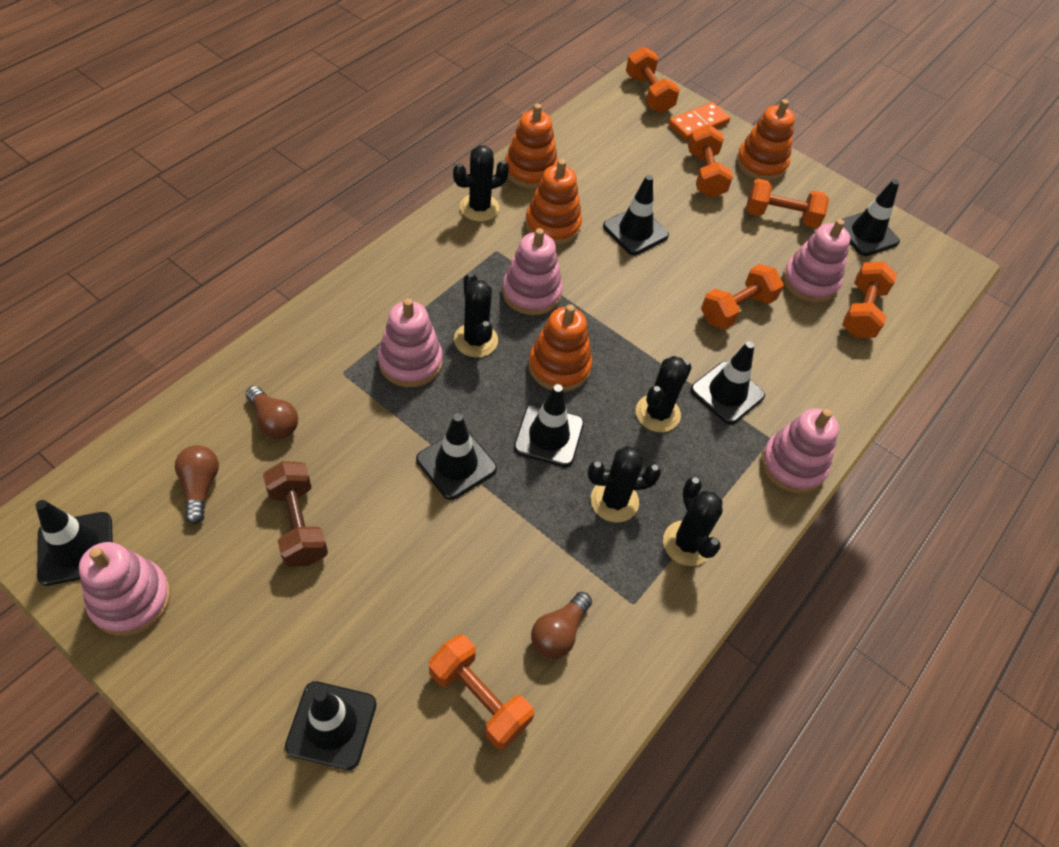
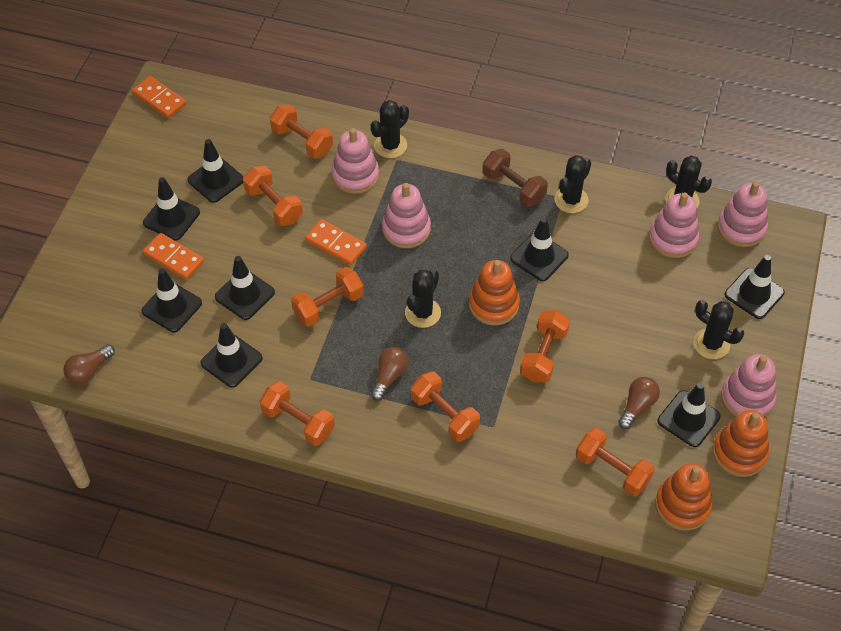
black traffic cone: [36,500,113,586] [285,681,377,770] [416,413,497,500] [514,384,584,467] [603,175,669,255] [691,341,765,424] [842,179,900,256] = 7 -> [142,268,202,332] [143,177,200,240] [187,139,243,203] [200,323,263,388] [215,256,275,320] [510,217,569,281] [658,382,721,447] [725,255,784,319] = 8
orange domino: [669,102,730,140] = 1 -> [132,76,187,119] [143,233,204,280] [305,219,367,265] = 3
orange dumbbell: [429,635,534,749] [626,47,680,113] [688,125,733,198] [701,264,784,330] [746,179,829,228] [842,262,897,338] = 6 -> [243,165,303,226] [260,381,335,446] [270,104,333,159] [291,267,364,327] [411,372,480,442] [520,310,570,382] [576,427,655,496] = 7
orange stacking toy: [505,104,558,189] [525,159,582,245] [528,305,592,392] [736,99,795,181] = 4 -> [469,260,520,325] [655,463,713,531] [713,410,769,477] = 3

